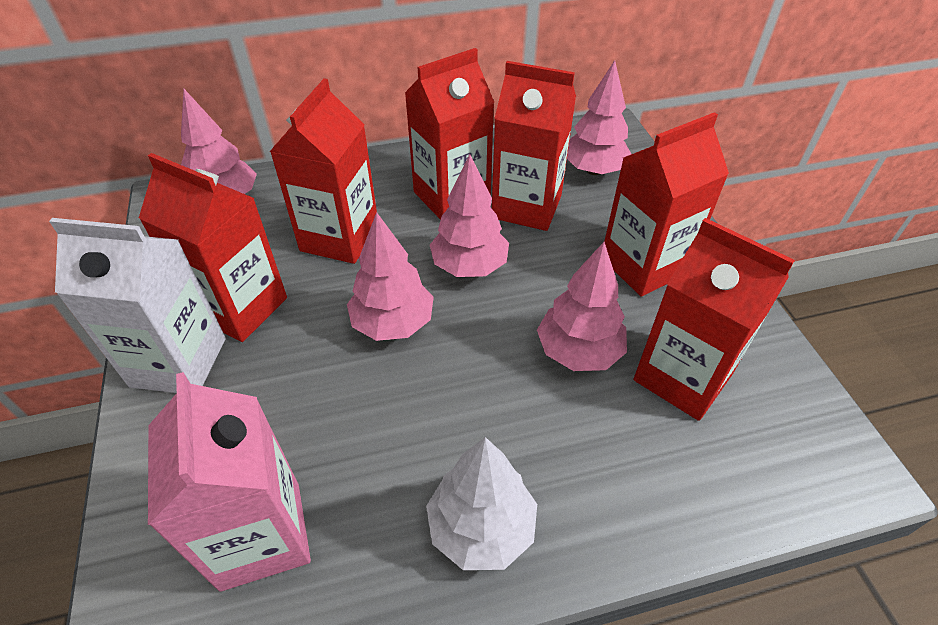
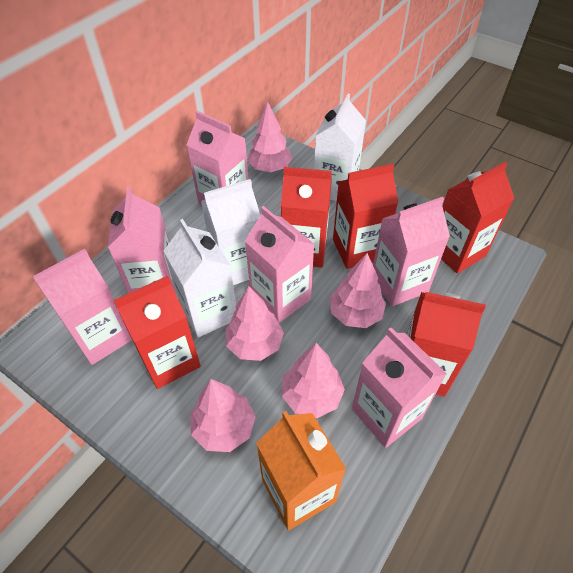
orange carton: none = 0 -> [256,411,346,530] = 1
pink carton: [148,372,311,592] = 1 -> [32,249,132,365] [108,187,175,293] [186,111,249,206] [245,206,314,323] [352,327,447,448] [373,197,450,306] = 6
red carton: [139,153,287,342] [270,78,377,264] [405,48,495,220] [492,61,576,231] [604,112,729,297] [634,218,795,421] = 6 -> [114,276,201,389] [281,167,332,268] [333,164,398,269] [407,292,486,396] [441,162,514,274] = 5
white carton: [49,218,226,393] = 1 -> [164,219,236,338] [201,179,260,285] [314,94,366,201] = 3
white tree: [426,437,537,570] = 1 -> none = 0

